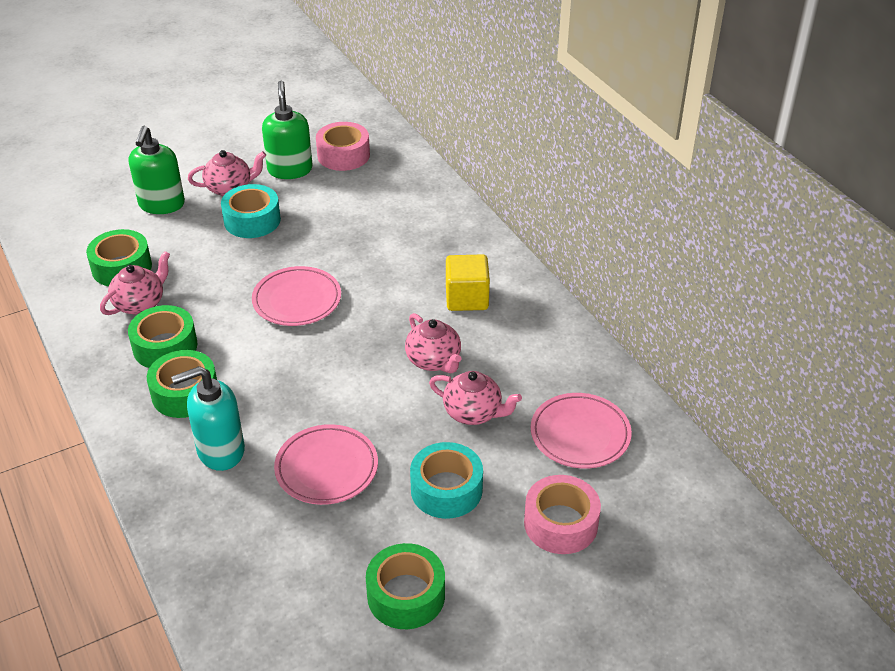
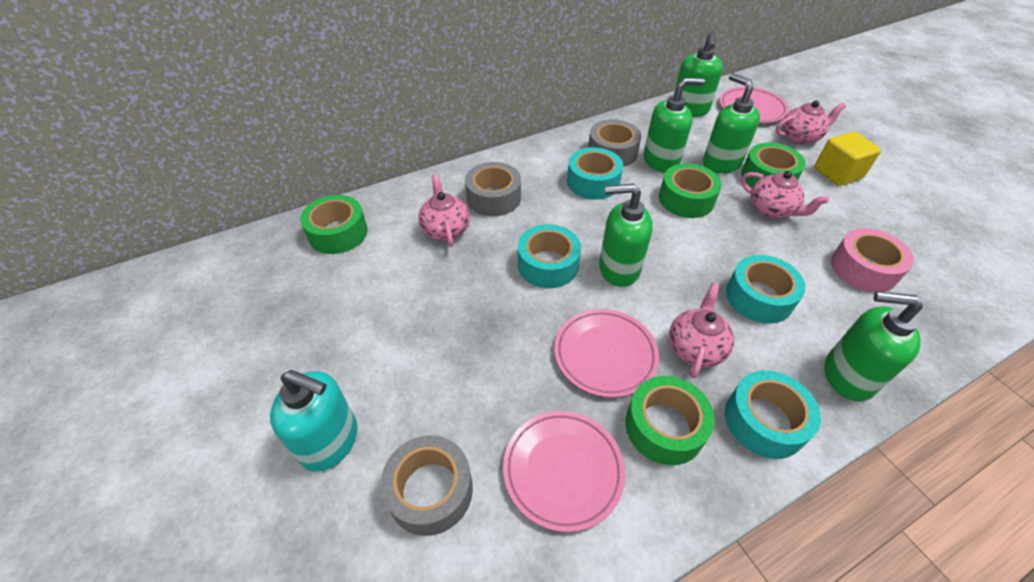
green soap dispenser: [129,126,185,214] [262,81,313,179] = 2 -> [599,184,653,287] [644,78,705,173] [674,32,723,117] [703,73,760,173] [824,291,923,401] = 5
grey tape: none = 0 -> [380,435,473,536] [465,162,521,216] [588,119,641,167] = 3
pink tape: [316,122,370,171] [524,475,601,554] = 2 -> [831,228,914,293] = 1
turquoise tape: [221,184,281,238] [410,442,483,519] = 2 -> [518,224,581,288] [567,147,623,200] [725,370,821,459] [726,255,806,324] = 4

